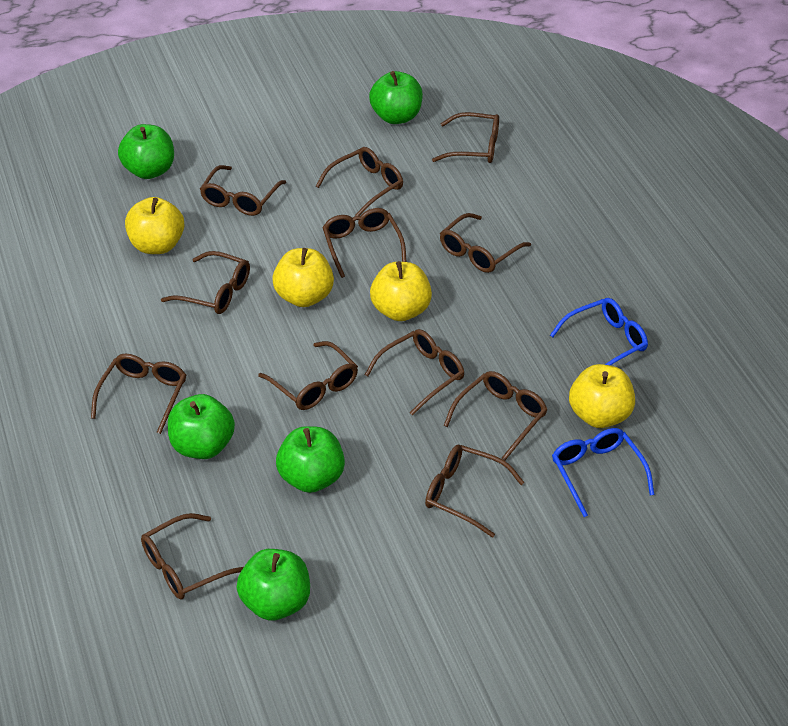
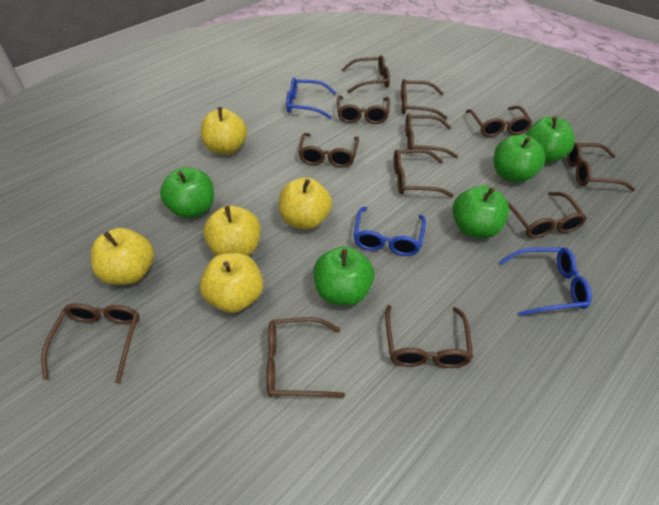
blue glasses: [550,298,648,366] [552,428,655,517] = 2 -> [286,78,336,119] [354,207,426,256] [499,247,592,316] = 3
yellow apple: [125,197,184,254] [272,248,334,307] [370,261,432,321] [569,364,635,428] = 4 -> [91,228,154,285] [200,253,263,313] [201,107,247,155] [203,205,261,256] [279,177,332,230] = 5

